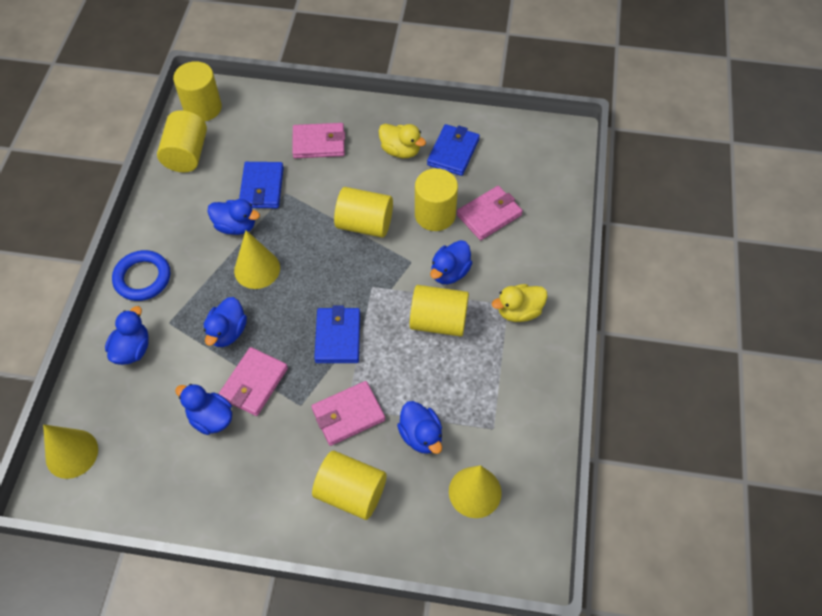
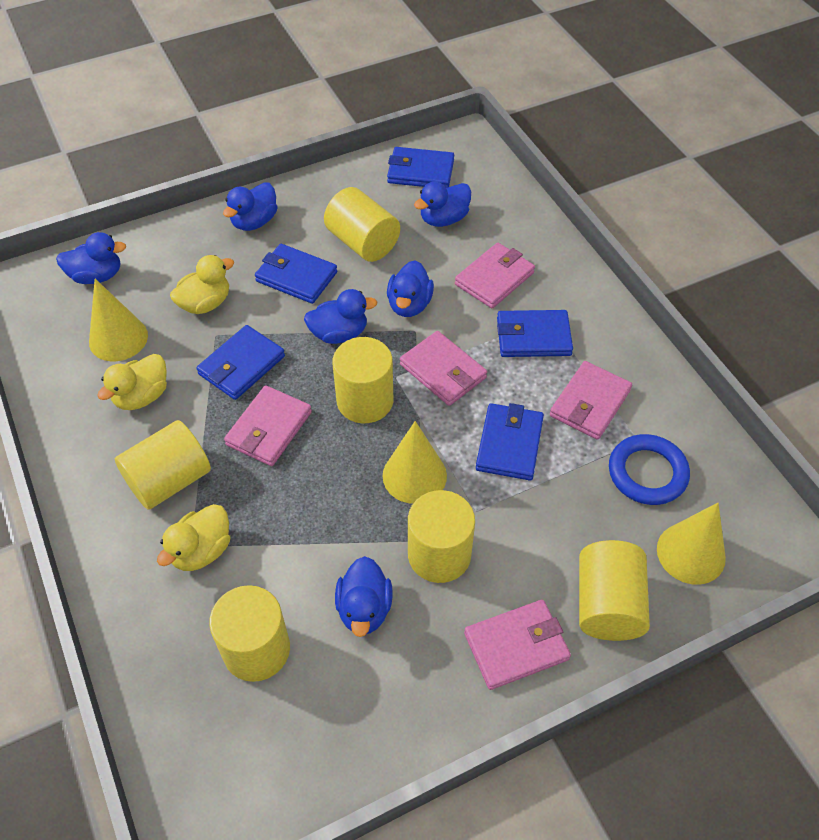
blue wallet: [239,162,284,208] [314,305,360,363] [427,124,480,176] = 3 -> [196,325,285,400] [255,244,337,304] [387,147,454,187] [476,403,544,481] [497,310,573,357] = 5
pink wallet: [219,347,288,416] [292,123,345,158] [311,381,385,446] [457,186,523,240] = 4 -> [224,385,312,466] [400,331,487,406] [455,243,535,309] [464,600,571,690] [550,361,632,440] = 5
yellow duck: [379,124,426,158] [492,284,548,322] = 2 -> [97,354,167,410] [157,504,230,571] [170,255,234,314] = 3

